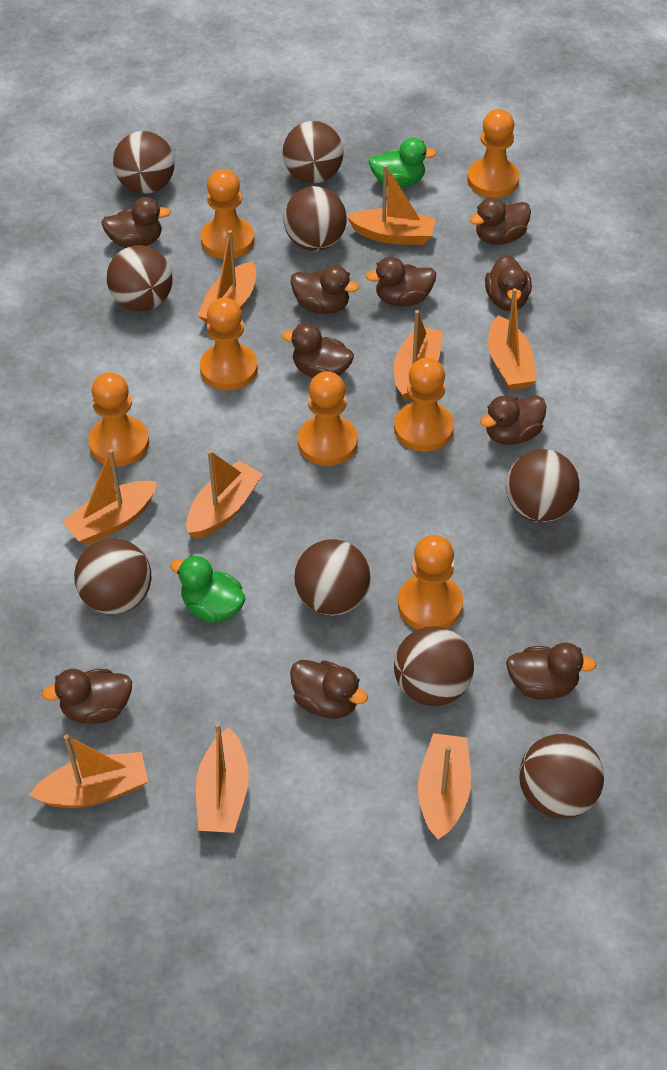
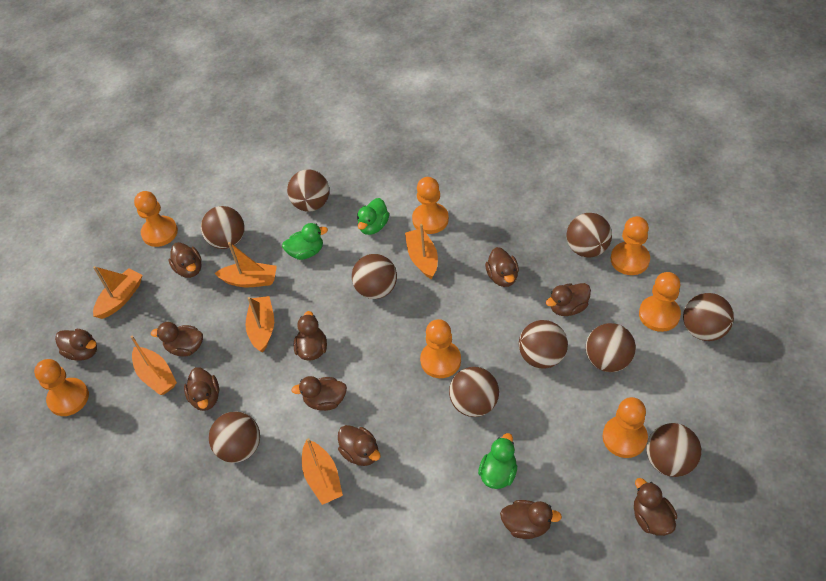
brown ball: [74,538,151,614] [107,245,173,311] [113,131,175,194] [283,121,344,184] [283,186,347,251] [294,539,371,616] [394,626,474,706] [506,449,579,522] [519,734,604,819] = 9 -> [201,206,244,249] [209,412,260,463] [287,169,329,212] [352,254,397,299] [449,367,499,417] [519,320,568,369] [567,213,612,258] [586,323,636,372] [646,423,701,477] [683,293,734,341] = 10
brown duck: [42,669,132,724] [101,197,171,248] [282,323,354,378] [290,660,368,719] [291,265,359,314] [366,257,436,306] [470,198,531,245] [480,396,547,445] [485,255,532,311] [506,643,596,700] = 10 -> [55,329,97,361] [151,322,203,357] [168,242,202,278] [184,367,219,411] [292,376,347,411] [294,311,327,361] [338,425,381,466] [485,247,519,287] [500,500,562,539] [546,283,591,316] [634,478,677,536] = 11
green duck: [170,556,245,623] [368,138,437,188] = 2 -> [282,223,328,260] [357,198,389,235] [478,433,517,489] = 3
orange boat: [29,735,148,808] [62,449,157,545] [186,450,263,539] [196,723,249,833] [197,230,256,324] [346,165,436,245] [394,310,443,401] [418,733,471,840] [488,288,536,390] = 9 -> [93,266,142,319] [130,336,177,395] [214,242,277,287] [245,296,274,353] [302,438,343,505] [405,224,438,279] = 6

